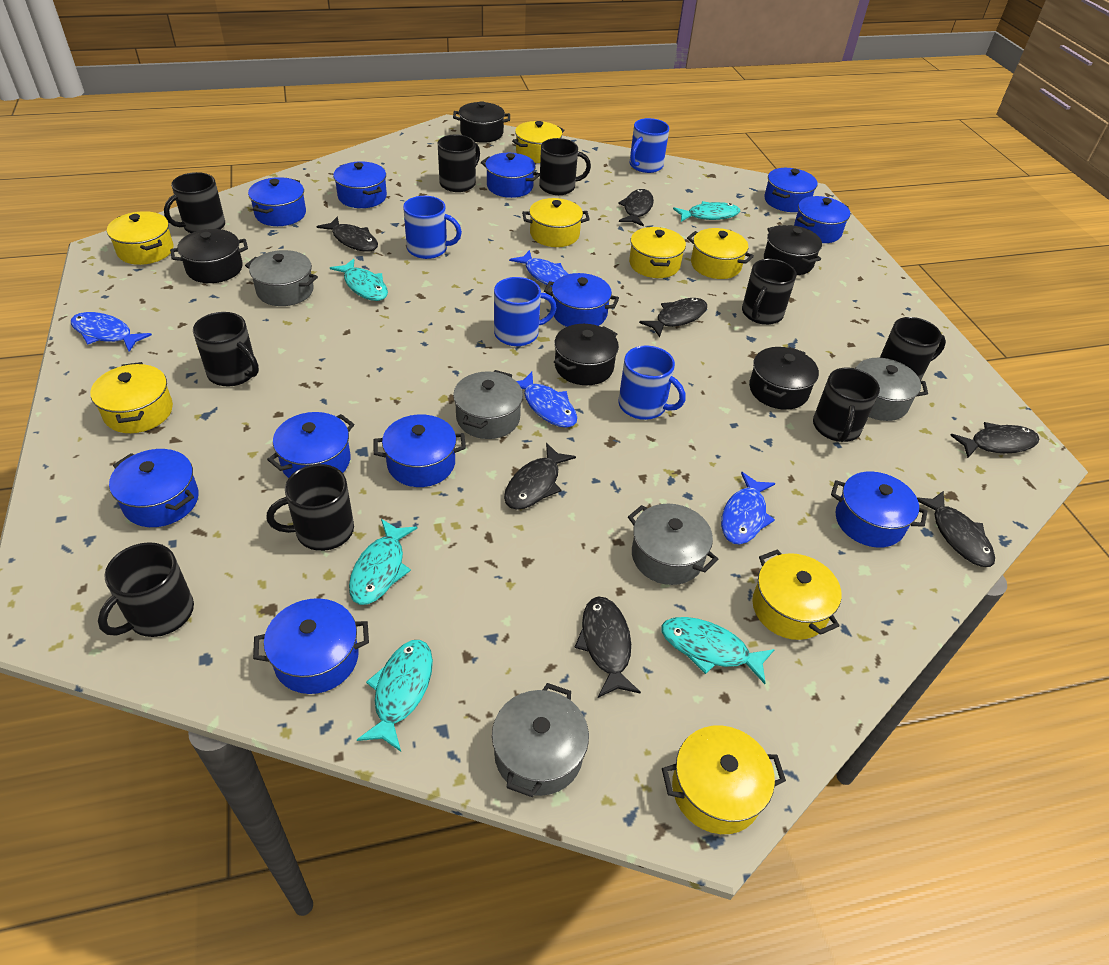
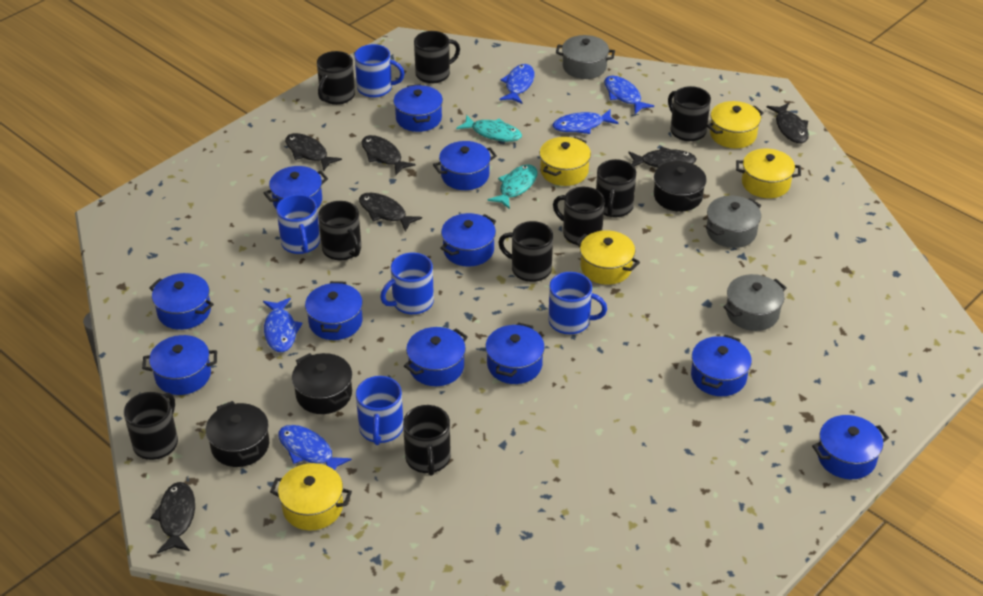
black fish: [317,217,378,252] [504,443,576,510] [575,596,641,698] [618,189,654,227] [639,298,707,338] [917,491,995,567] [950,422,1040,458] = 7 -> [150,482,195,553] [285,133,342,171] [359,193,422,232] [361,135,415,175] [628,147,696,167] [767,103,809,143] = 6
black pot: [170,229,248,283] [453,101,510,143] [554,324,619,385] [749,347,819,410] [764,225,822,275] = 5 -> [206,401,269,467] [292,353,352,414] [654,160,707,212] = 3
blue fish: [71,312,152,352] [509,250,568,287] [516,372,577,428] [721,472,775,545] = 4 -> [263,298,303,352] [278,425,352,470] [499,64,535,104] [553,109,619,134] [604,75,654,114] = 5
blue mug: [403,196,462,259] [494,277,557,346] [618,345,686,420] [630,118,669,173] = 4 -> [276,194,320,254] [354,44,405,98] [356,376,403,445] [380,252,434,314] [548,272,607,334] = 5
grey pot: [245,250,318,306] [453,370,523,439] [492,683,589,797] [628,504,718,585] [855,358,928,421] = 5 -> [556,35,615,79] [706,196,761,248] [723,274,787,331] = 3
turquoise fish: [330,259,388,301] [349,519,417,605] [357,640,433,752] [661,617,775,684] [673,201,740,222] = 5 -> [456,115,522,142] [487,164,538,209] = 2
yellow pot: [90,362,173,433] [107,211,173,265] [512,121,564,163] [522,198,590,247] [629,227,686,278] [662,726,786,834] [687,228,754,279] [752,549,841,640] = 8 -> [270,463,352,530] [540,137,591,186] [575,230,640,285] [707,101,764,148] [736,149,801,198] = 5

